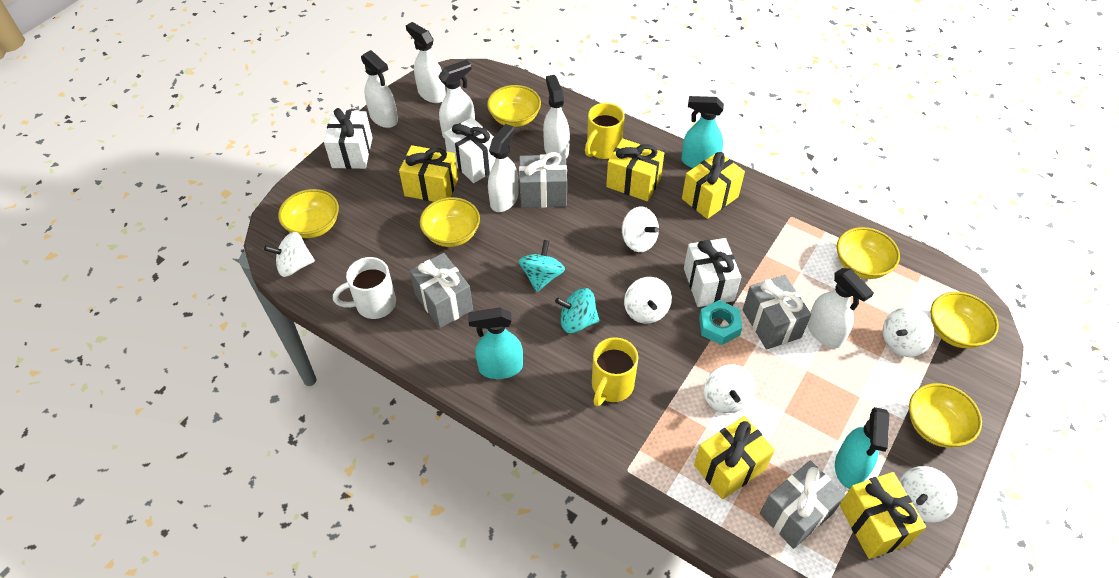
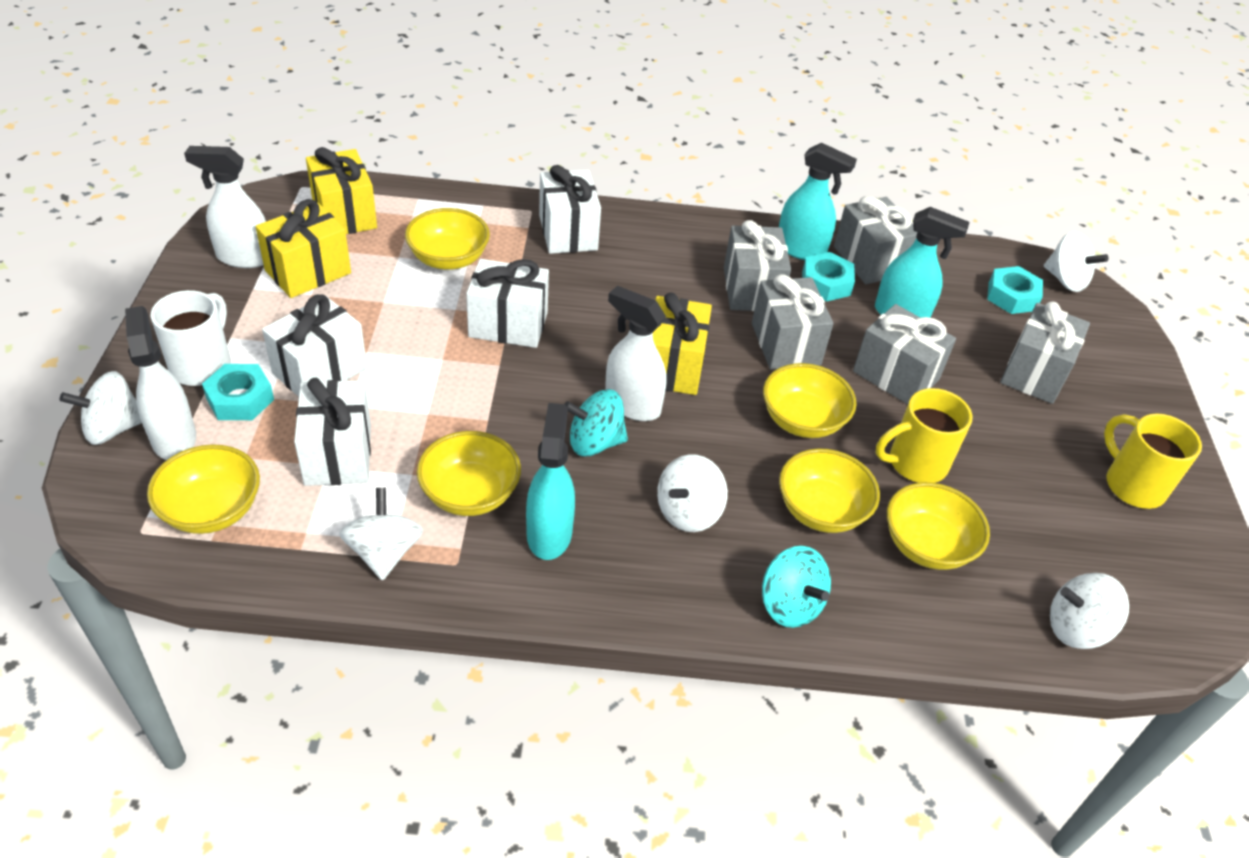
grey gift: [410,253,473,328] [519,152,567,208] [743,275,811,349] [760,460,846,549] = 4 -> [724,220,791,311] [752,274,834,370] [834,196,917,284] [853,304,956,404] [1000,302,1090,404] = 5
turquoise nut: [699,300,742,345] = 1 -> [202,364,274,420] [802,252,855,302] [987,266,1043,314] = 3
white gift: [324,108,373,169] [444,117,495,183] [684,238,741,307] = 3 -> [262,294,367,397] [294,378,371,486] [466,259,549,348] [539,165,601,254] = 4
white spinning top: [264,232,315,277] [622,207,659,252] [624,277,672,324] [704,364,756,413] [883,307,934,357] [899,466,958,523] = 6 -> [60,371,142,445] [339,488,424,581] [657,454,728,532] [1044,231,1109,292] [1050,573,1129,649] = 5
white spray bottle: [361,50,398,128] [406,22,446,103] [438,60,475,139] [488,124,518,212] [543,75,570,159] [807,268,874,348] = 6 -> [125,306,196,460] [184,146,266,268] [605,286,667,421] = 3
yellow gift: [399,145,458,202] [606,138,664,201] [682,152,745,219] [694,416,775,499] [840,472,926,559] = 5 -> [256,199,351,298] [306,147,377,234] [653,293,712,395] = 3

